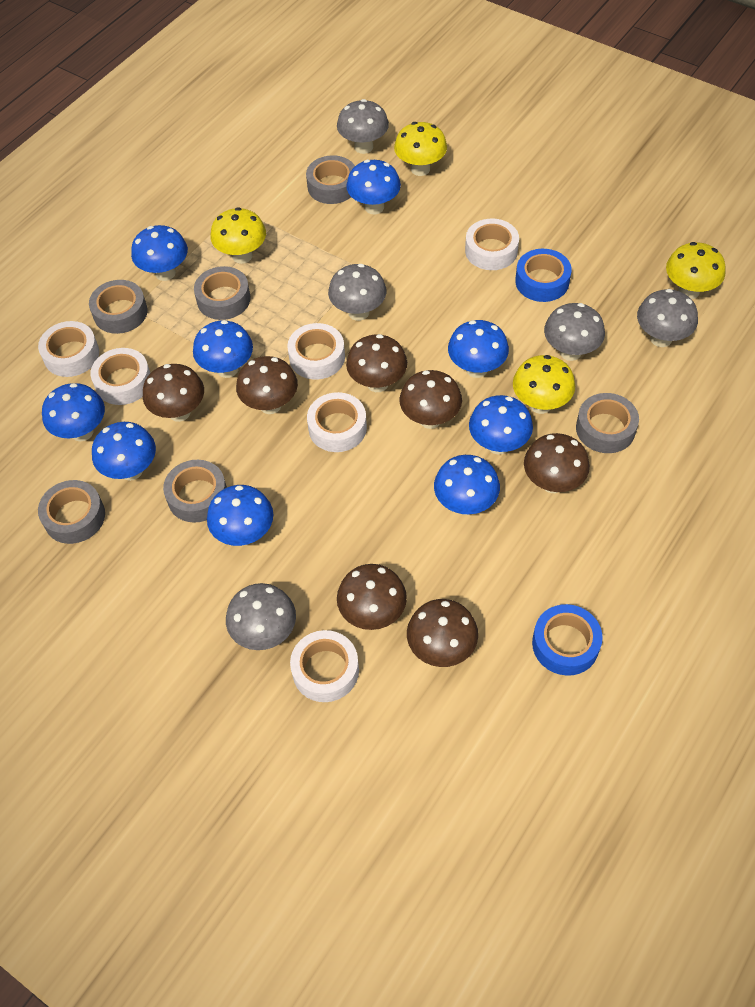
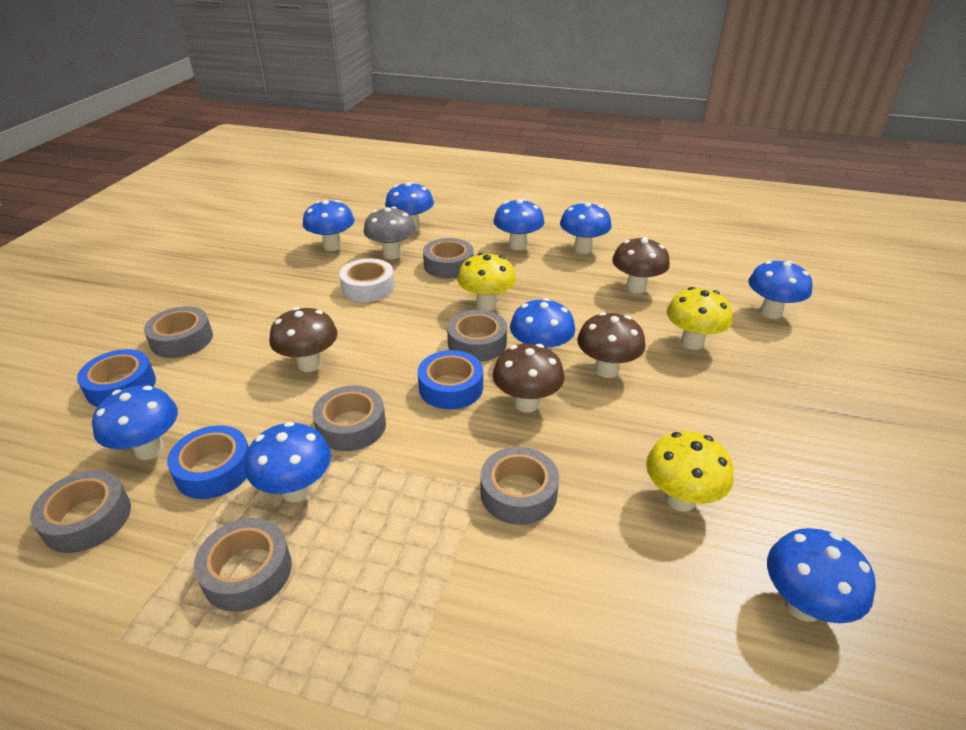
blue tape: [515,249,572,302] [532,604,603,676] = 2 -> [77,349,156,407] [167,425,249,499] [418,350,483,410] = 3
brown mushroom: [143,364,204,422] [236,356,298,414] [337,564,407,630] [346,334,407,392] [399,370,462,429] [407,599,478,667] [524,433,590,493] = 7 -> [269,307,338,372] [493,343,564,412] [577,312,646,378] [612,237,670,293] = 4
grey mushroom: [226,583,296,650] [328,264,386,321] [337,99,389,154] [544,303,605,361] [637,289,698,347] = 5 -> [363,207,416,259] = 1
grey tape: [38,480,105,544] [89,280,147,334] [163,460,227,523] [194,266,251,320] [306,155,355,204] [576,393,639,453] = 6 -> [30,470,131,553] [144,306,213,358] [194,518,292,612] [313,386,386,451] [423,238,474,279] [447,310,507,362] [480,447,559,525] = 7
white tape: [38,321,99,377] [90,348,150,405] [287,323,345,380] [290,630,359,702] [307,392,367,452] [465,219,519,270] = 6 -> [339,258,395,302] = 1
yellow mushroom: [210,207,266,264] [394,122,447,176] [513,355,575,414] [666,242,726,299] = 4 -> [457,253,516,311] [646,431,733,512] [667,287,732,350] = 3

